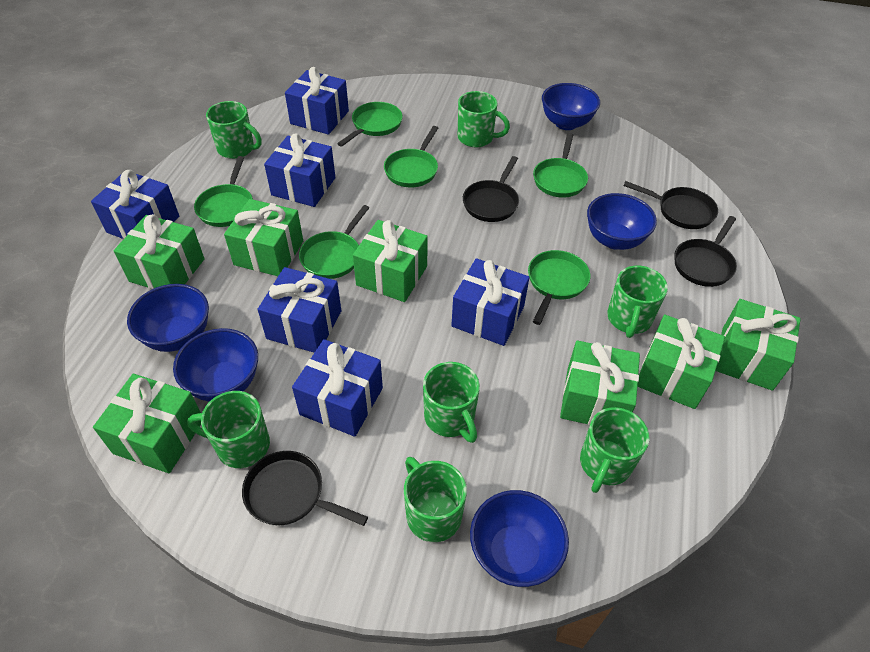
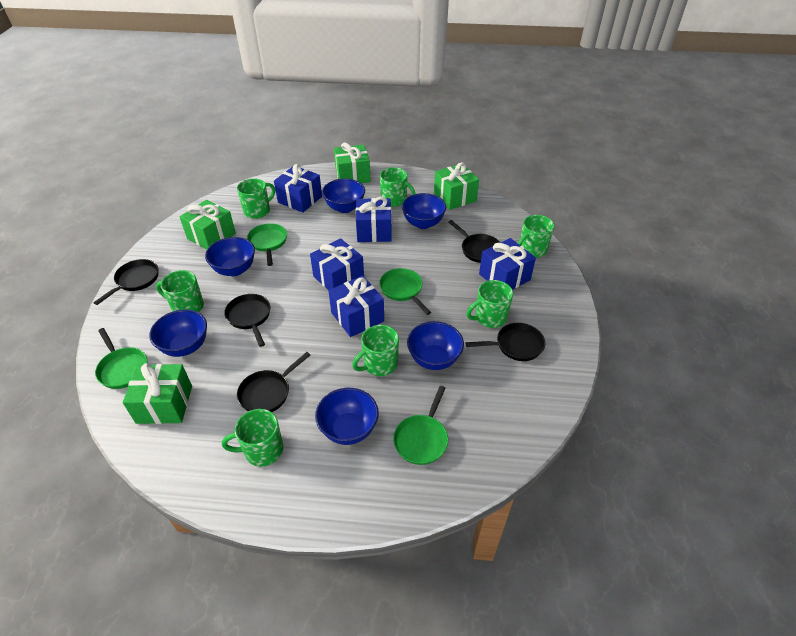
black pan: [242,451,368,526] [463,156,519,222] [623,181,718,229] [674,216,737,287] = 4 -> [93,259,158,305] [224,294,270,347] [237,352,310,412] [448,220,501,263] [465,323,545,361] = 5
blue bowl: [127,284,209,352] [173,328,258,402] [470,490,569,587] [542,83,600,130] [587,193,657,250] = 5 -> [149,309,207,357] [205,237,255,276] [315,388,379,445] [322,179,365,213] [402,193,446,229] [407,321,464,370] = 6
blue gift: [91,170,179,239] [258,267,341,353] [264,133,336,207] [285,67,349,135] [292,339,383,437] [451,258,530,346] = 6 -> [274,164,322,213] [310,238,364,290] [329,276,384,337] [356,197,392,242] [479,238,536,290] = 5
green gift: [93,374,201,473] [114,214,205,289] [224,199,303,276] [353,220,428,302] [560,340,640,425] [637,314,725,409] [716,299,801,391] = 7 -> [123,363,192,424] [180,200,236,250] [334,143,371,183] [434,162,479,210] = 4
green pan: [194,156,253,227] [299,205,369,279] [337,102,402,147] [384,126,438,188] [528,250,590,325] [533,133,588,198] = 6 -> [95,328,148,389] [247,223,287,266] [379,268,431,315] [393,386,448,465] = 4

